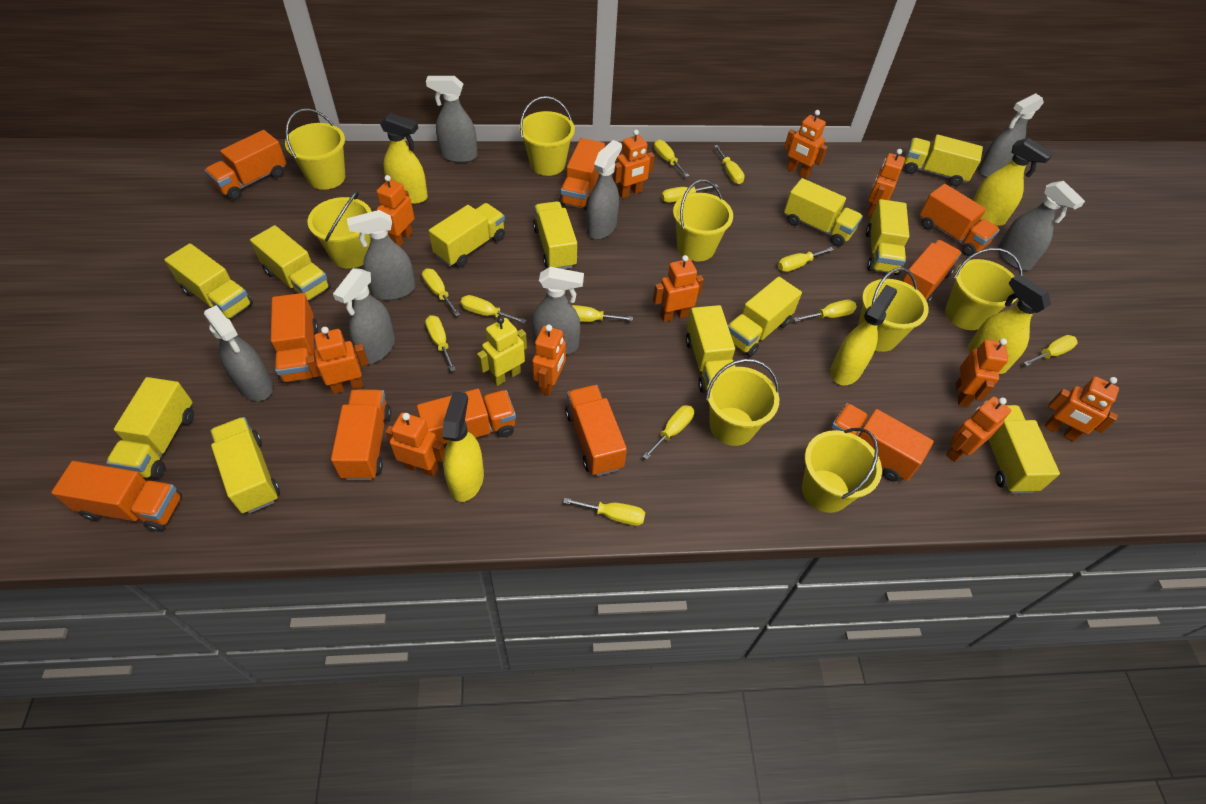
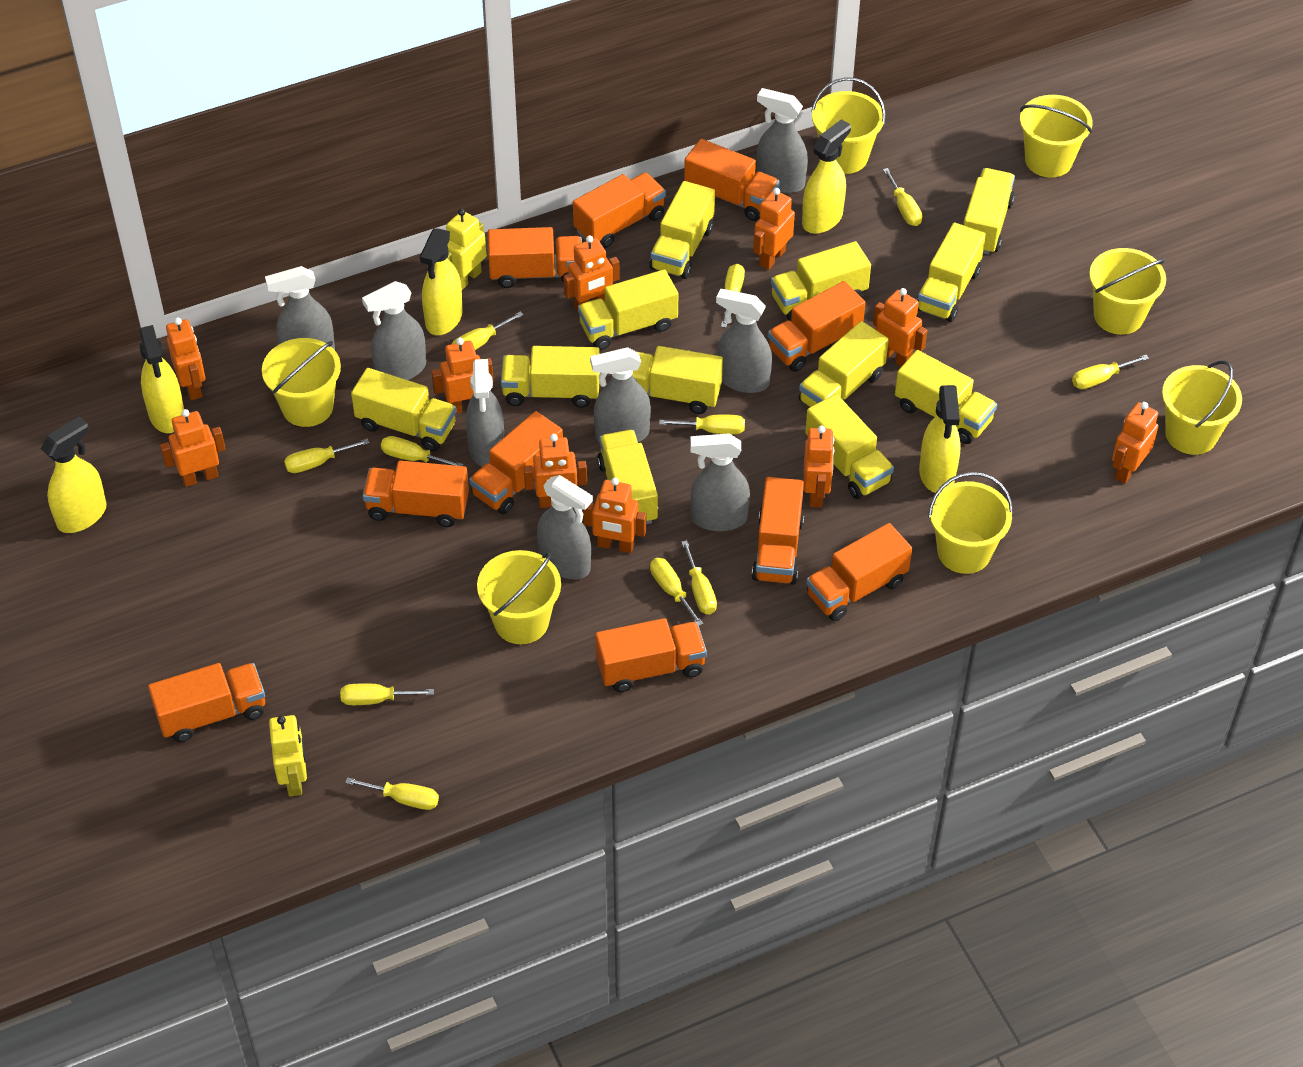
orange robot: [306,327,368,394] [377,175,414,246] [385,413,445,477] [532,325,566,396] [613,130,655,198] [653,255,704,322] [784,110,828,179] [867,149,905,217] [946,397,1011,462] [956,338,1008,407] [1045,376,1119,442] = 11 -> [160,409,226,487] [166,317,206,400] [431,338,493,414] [524,434,587,508] [563,235,620,315] [583,478,646,553] [753,188,795,270] [804,426,834,508] [873,288,927,367] [1112,402,1158,484] = 10
yellow bucket: [285,108,345,190] [308,190,372,269] [519,96,575,176] [673,180,733,261] [706,359,779,446] [802,428,882,513] [858,268,929,352] [945,248,1023,330] = 8 -> [262,338,341,427] [477,550,561,644] [811,77,886,174] [928,472,1013,574] [1020,95,1093,178] [1089,248,1166,335] [1162,360,1242,455] = 7
yellow robot: [477,317,527,386] = 1 -> [269,715,307,796] [446,209,486,290] = 2
yellow screwdriver: [422,268,460,316] [425,315,456,371] [461,295,526,324] [563,498,645,526] [572,305,633,322] [642,405,694,460] [654,140,689,177] [661,184,718,203] [714,145,745,184] [778,247,834,272] [793,300,857,322] [1024,335,1078,366] = 12 -> [284,438,369,473] [340,683,434,705] [345,777,439,810] [381,436,464,466] [452,312,523,350] [650,558,703,626] [659,415,745,434] [681,540,717,614] [721,264,745,328] [883,168,922,226] [1072,355,1149,389] = 11

